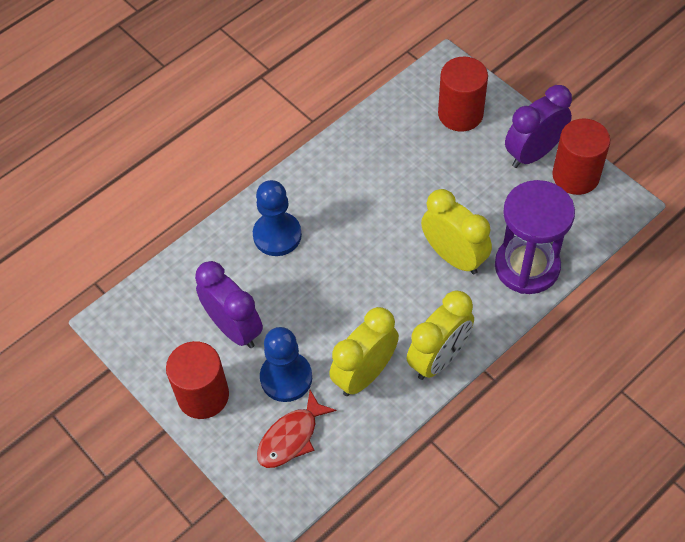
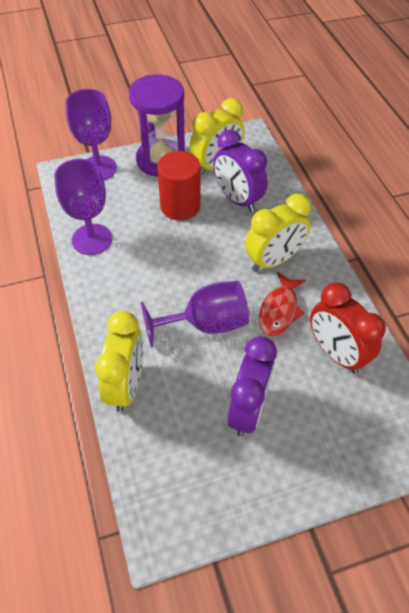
blue pawn: [253,180,302,256] [260,327,312,402] = 2 -> none = 0
purple goblet: none = 0 -> [54,159,112,255] [66,89,117,180] [141,281,249,347] = 3
red clock: none = 0 -> [310,282,386,373] = 1
red cylinder: [166,341,229,419] [438,57,488,132] [552,118,610,195] = 3 -> [157,151,201,220] = 1

